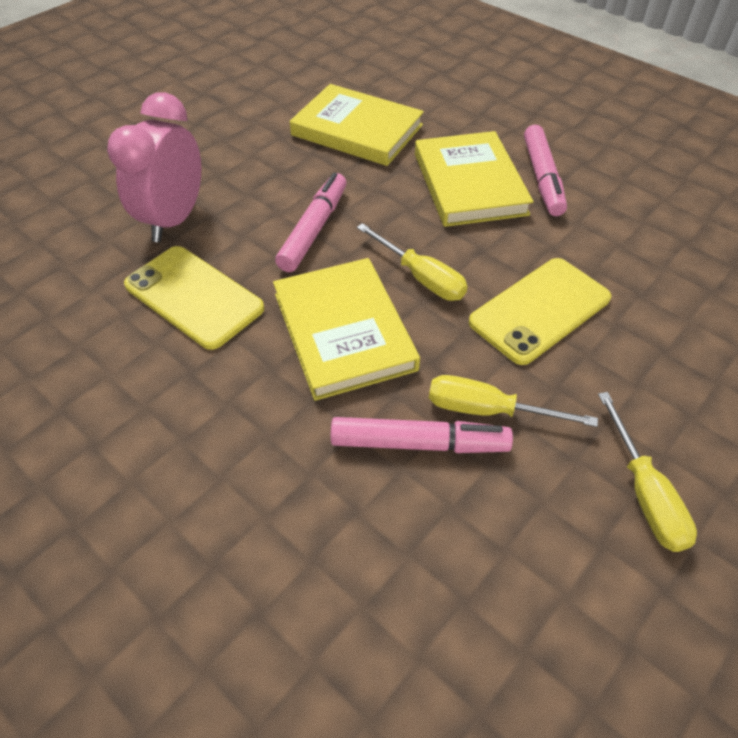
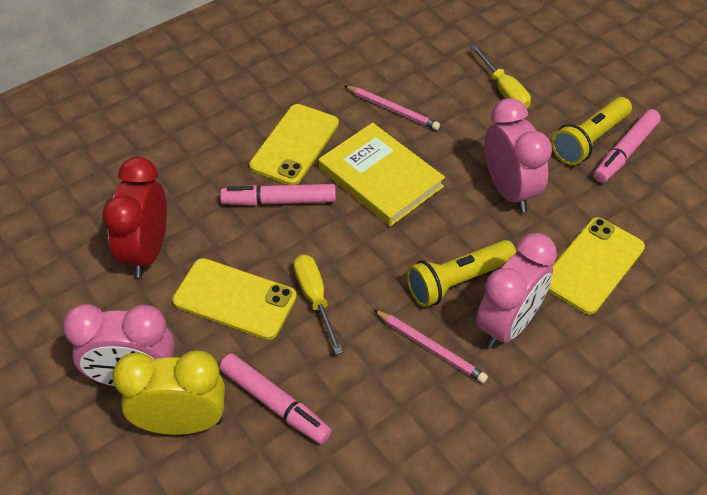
pink clock: [107,92,201,242] = 1 -> [63,304,175,386] [476,233,557,349] [484,98,552,213] = 3
pink pencil: none = 0 -> [344,85,440,130] [374,310,488,383] = 2
red clock: none = 0 -> [102,157,167,278] = 1
yellow book: [273,258,420,401] [290,84,424,166] [415,131,533,227] = 3 -> [319,123,445,227] = 1
yellow clock: none = 0 -> [112,350,225,435] = 1
yellow flashlight: none = 0 -> [406,240,516,307] [552,97,632,165] = 2
yellow phone: [124,246,264,350] [469,258,611,365] = 2 -> [172,258,297,340] [249,104,339,185] [548,217,645,315] = 3
yellow screwdriver: [357,223,468,301] [429,375,598,427] [598,392,697,552] = 3 -> [293,254,343,354] [470,45,531,108] = 2

